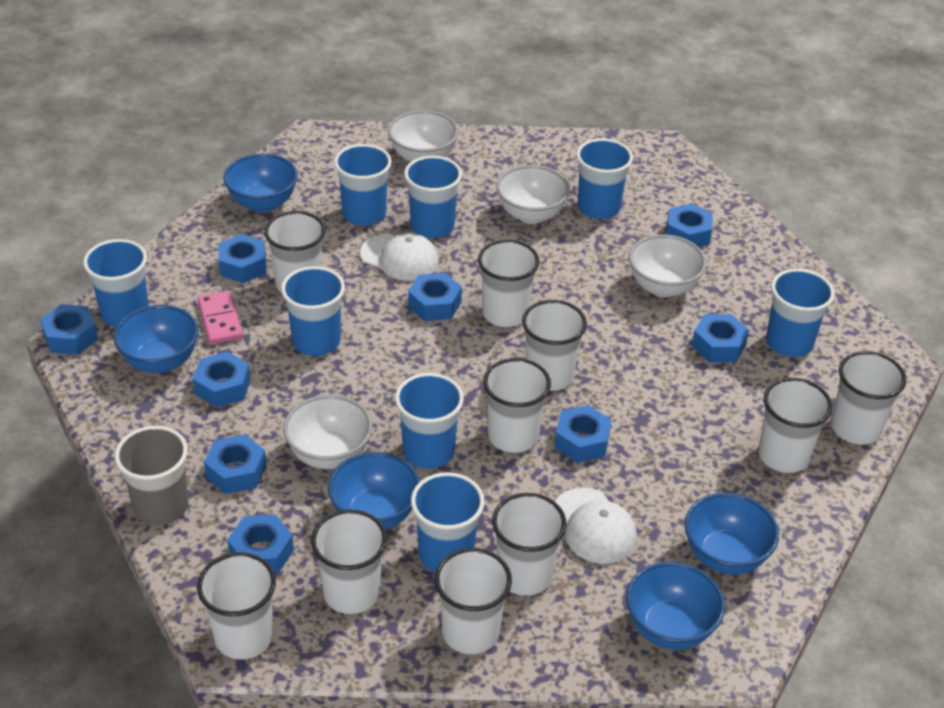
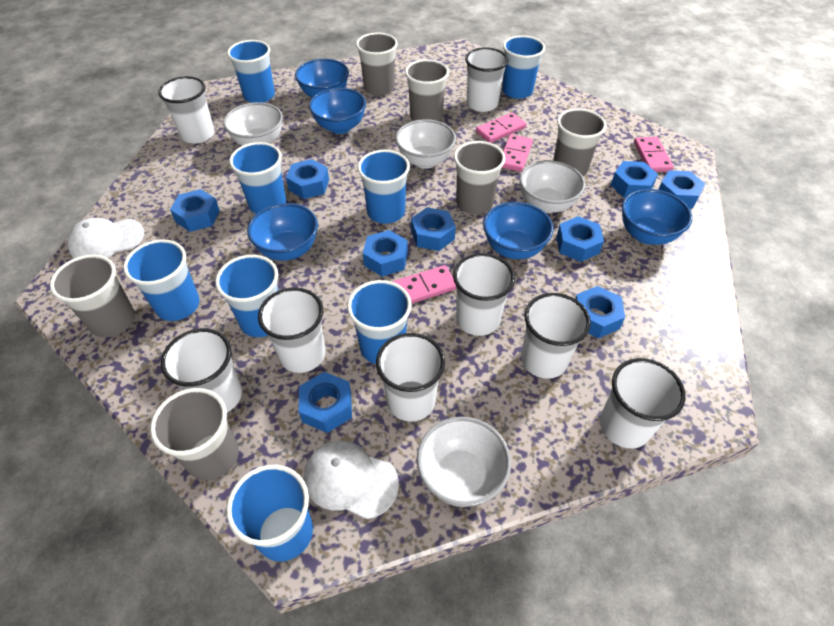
grey cup: [115,426,189,526] = 1 -> [50,255,135,337] [150,388,239,480] [356,32,398,96] [405,59,449,121] [454,141,505,214] [553,108,606,176] = 6
pink domino: [198,291,243,344] = 1 -> [392,265,456,303] [476,113,527,143] [502,134,533,172] [634,137,674,172] = 4
white cup: [197,552,276,660] [264,211,326,293] [311,510,387,614] [435,548,512,654] [478,240,540,327] [483,358,551,453] [492,493,566,596] [522,300,587,391] [758,378,832,473] [831,351,907,445] = 10 -> [158,76,215,144] [161,328,242,412] [258,287,325,373] [376,333,445,422] [453,253,515,336] [465,47,508,112] [521,293,591,379] [600,358,686,449] = 8

